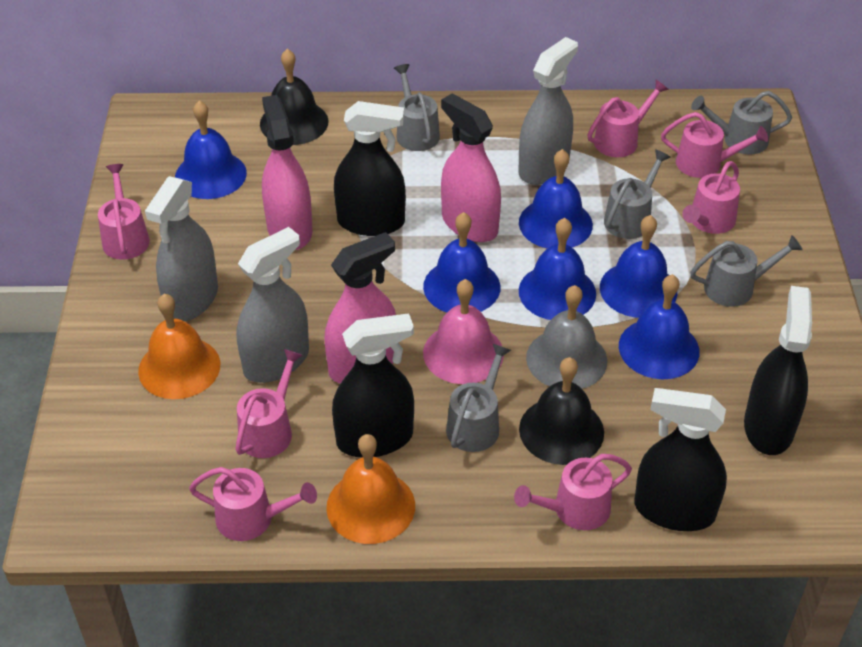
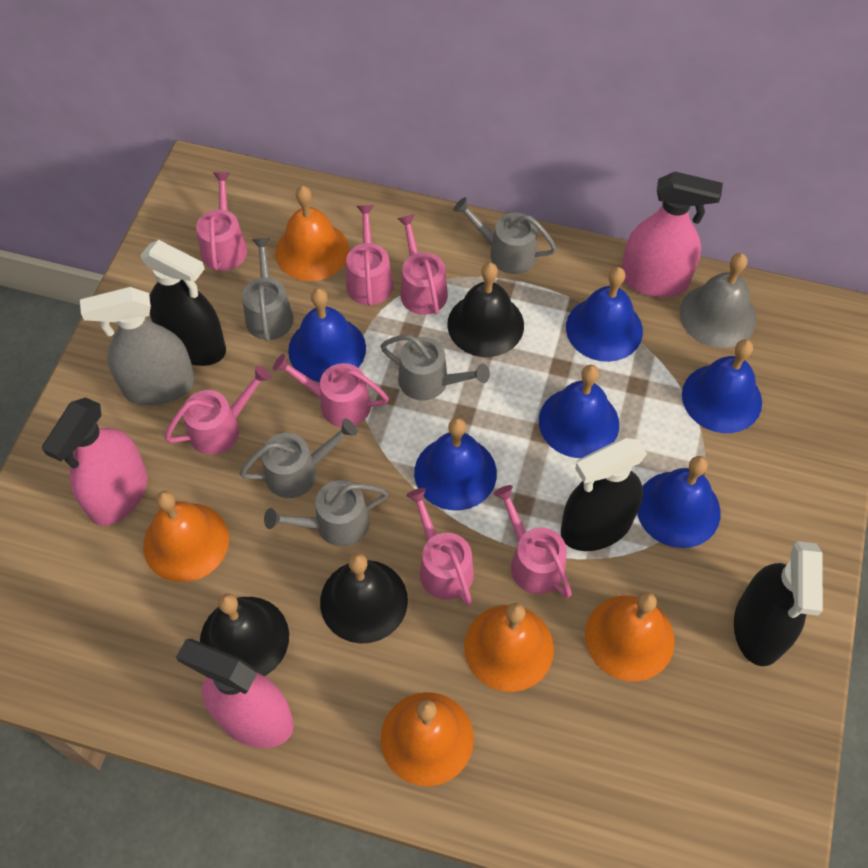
black bell: [260,49,329,145] [519,357,604,465] = 2 -> [200,593,289,676] [320,553,408,644] [447,262,524,357] = 3
black spray bottle: [332,313,414,458] [334,101,406,236] [635,388,727,531] [744,286,812,455] = 4 -> [140,240,226,366] [561,438,647,551] [734,541,823,666] = 3
grey spray bottle: [145,176,218,321] [237,227,309,383] [518,37,578,185] = 3 -> [80,287,195,405] = 1
orange bell: [138,294,220,399] [326,434,415,544] = 2 -> [143,491,229,582] [275,186,349,281] [380,692,474,786] [464,603,554,692] [585,592,675,681] = 5
pink bell: [423,279,504,384] = 1 -> none = 0

